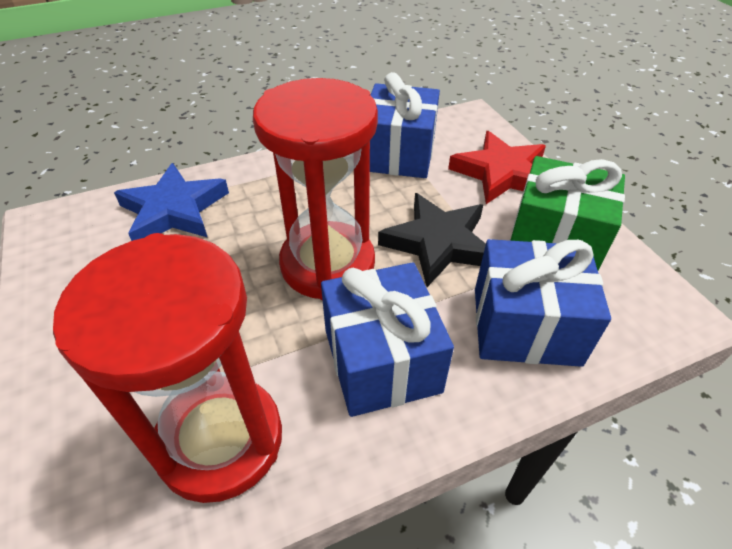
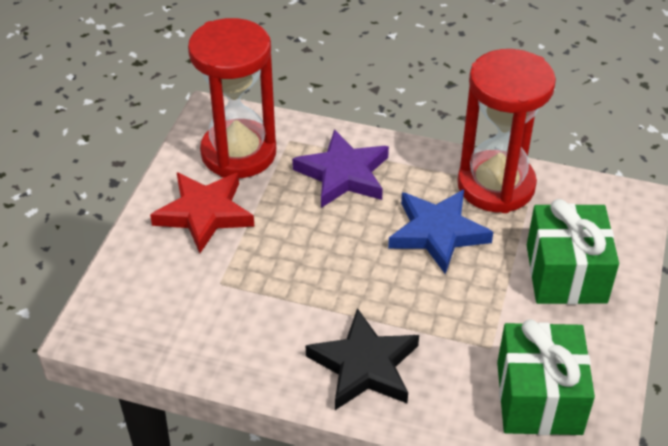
blue gift: [321,262,454,417] [370,72,440,178] [475,239,611,367] = 3 -> none = 0
green gift: [510,156,625,271] = 1 -> [497,319,595,435] [527,199,619,304] = 2
purple star: none = 0 -> [292,129,389,208] = 1

